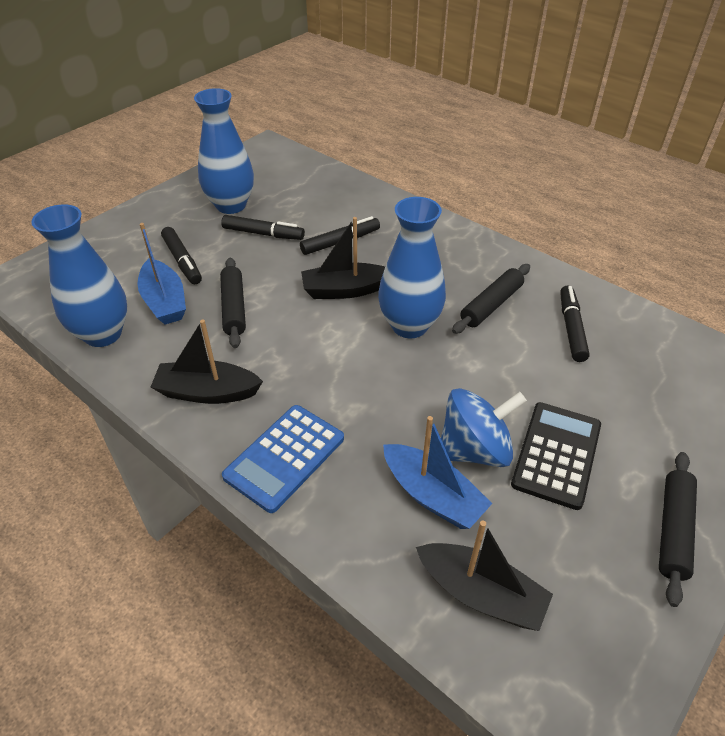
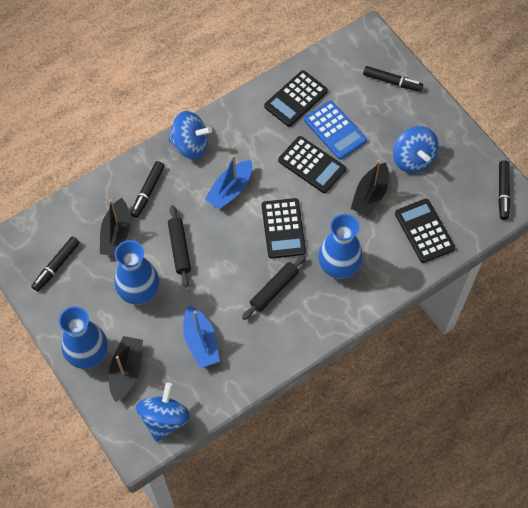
black calculator: [511,402,601,510] = 1 -> [262,198,306,258] [264,70,328,127] [278,136,346,193] [395,199,455,263] = 4
black rolling pin: [220,258,246,348] [452,264,530,334] [659,452,697,607] = 3 -> [168,205,191,288] [242,255,306,320] = 2
blue spinning top: [441,388,527,467] = 1 -> [136,382,190,442] [168,111,212,159] [393,126,439,173] = 3

